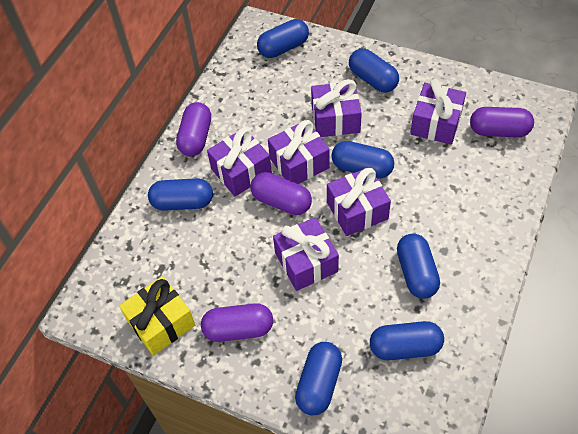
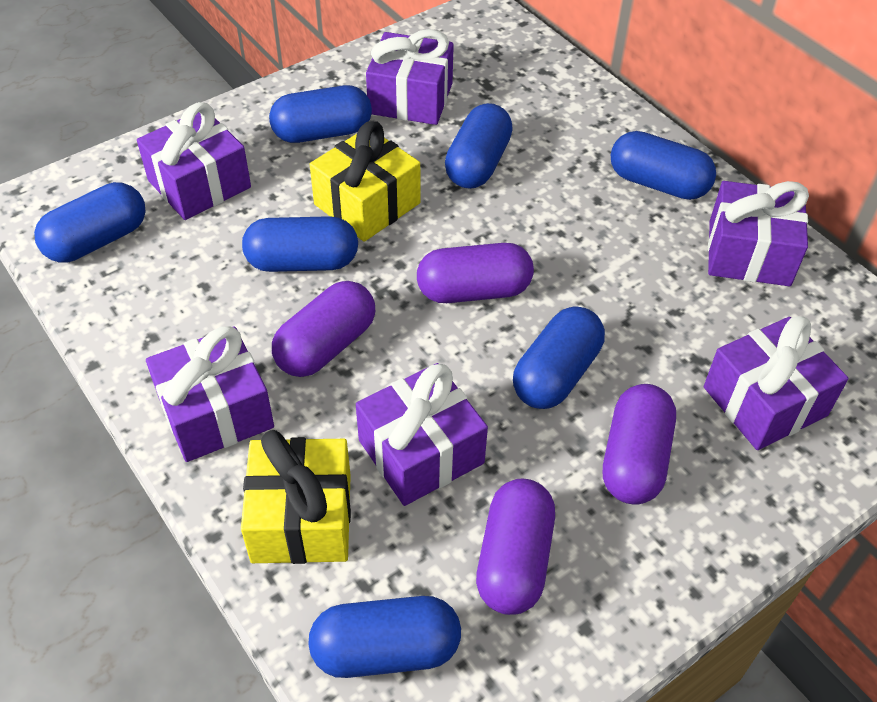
yellow gift: [119,276,195,356] = 1 -> [241,430,351,564] [310,121,420,242] = 2

